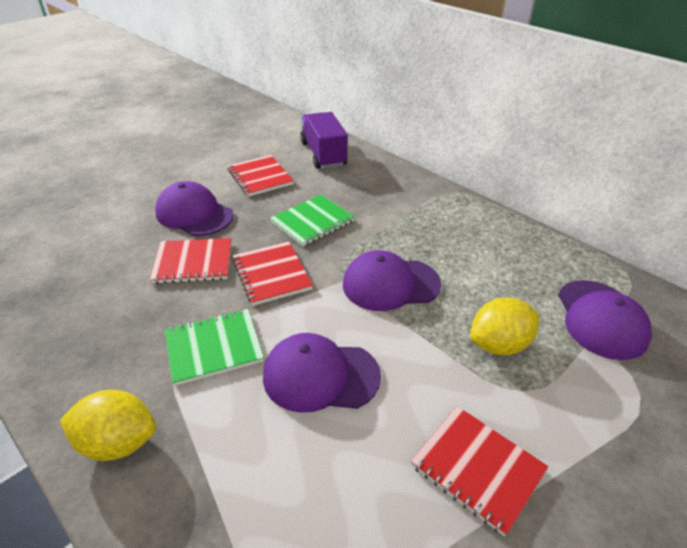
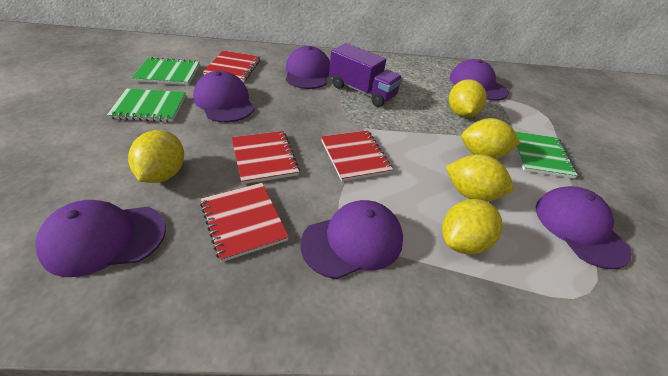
green notebook: [165,309,264,386] [270,195,355,246] = 2 -> [107,89,186,122] [132,57,200,85] [515,131,578,179] = 3
purple cap: [155,181,234,236] [263,333,381,413] [343,250,441,311] [558,280,652,360] = 4 -> [36,200,166,277] [193,71,255,122] [286,46,330,89] [300,200,403,279] [450,59,509,101] [536,186,632,269] = 6
yellow lemon: [60,390,156,461] [470,298,539,355] = 2 -> [128,130,184,183] [442,199,503,255] [446,154,514,201] [449,79,487,117] [461,118,520,159] = 5

